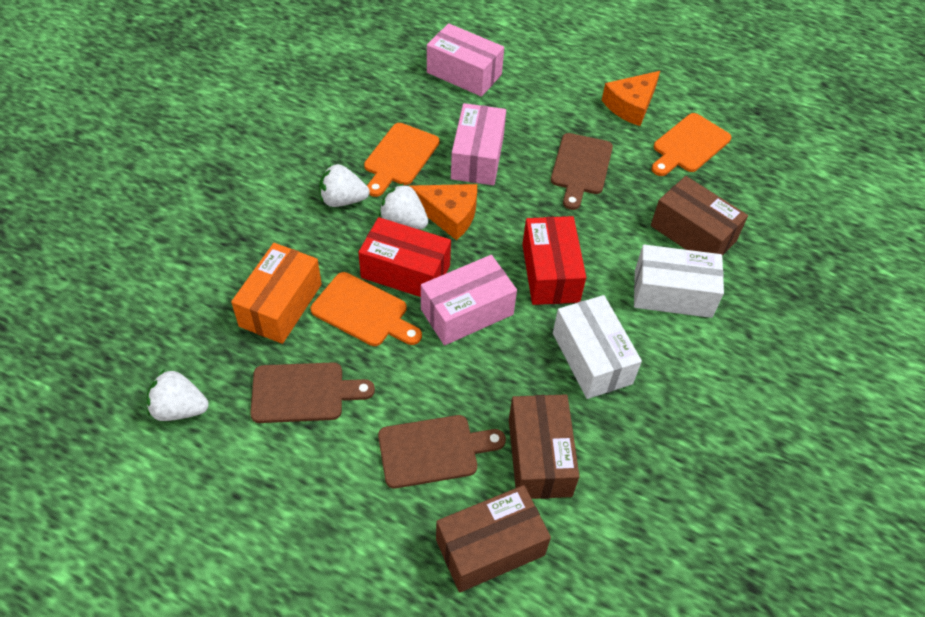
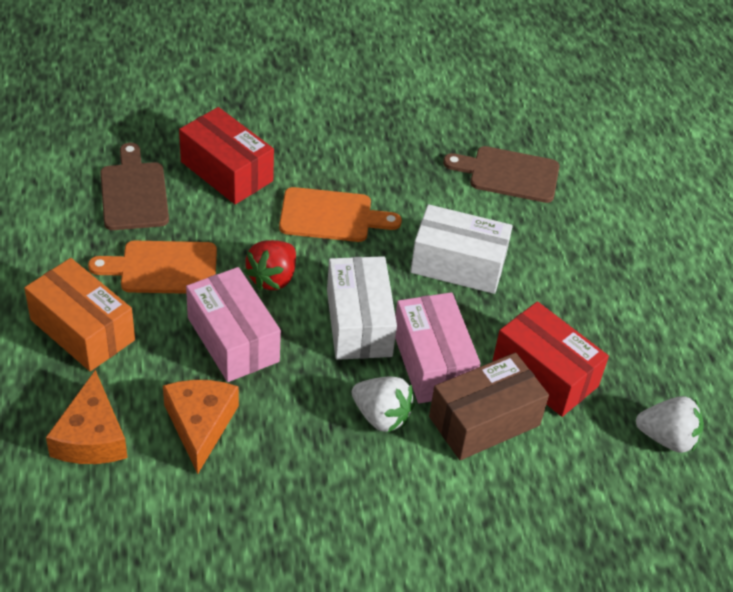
brown box: [436,485,551,593] [509,394,579,499] [651,176,748,256] = 3 -> [429,353,549,460] = 1
brown cutting board: [250,362,375,423] [378,415,506,488] [551,133,613,210] = 3 -> [100,143,169,230] [443,146,559,203] = 2
orange cutting board: [311,272,422,346] [364,123,439,197] [652,113,731,176] = 3 -> [88,241,217,294] [279,187,402,242] = 2
pink box: [421,255,517,346] [427,23,504,97] [451,103,506,185] = 3 -> [186,267,281,382] [395,292,481,403] = 2
red strawberry: none = 0 -> [244,240,296,290] = 1
white strawberry: [147,369,209,421] [319,164,370,207] [379,183,428,229] = 3 -> [352,376,415,432] [636,396,704,453] = 2

